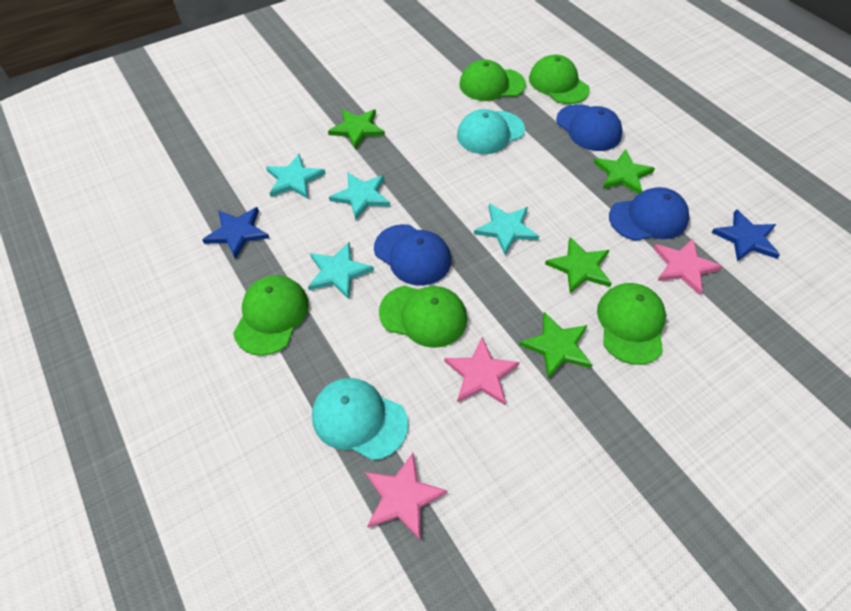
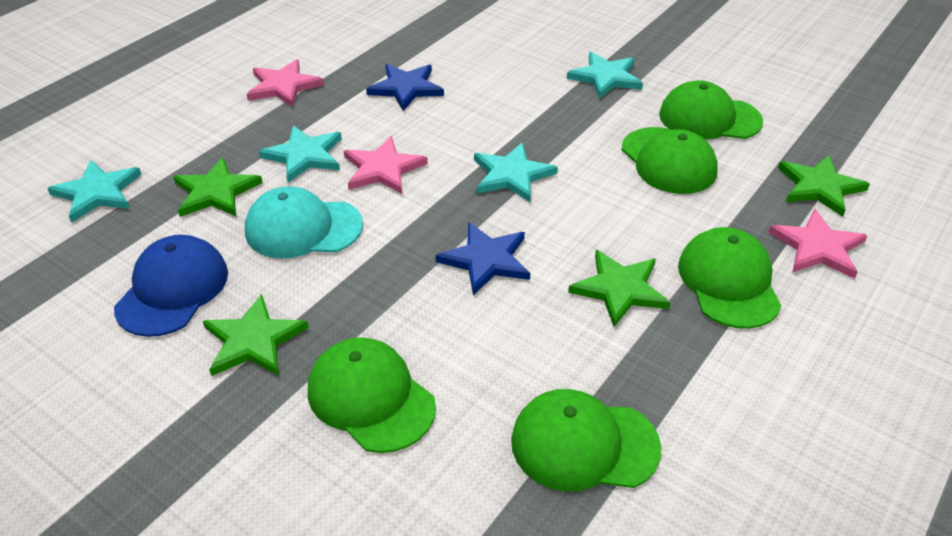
blue cap: [374,224,451,286] [556,104,623,151] [609,187,689,241] = 3 -> [114,235,228,337] = 1
turquoise cap: [312,378,408,460] [457,109,525,154] = 2 -> [245,186,363,259] = 1

